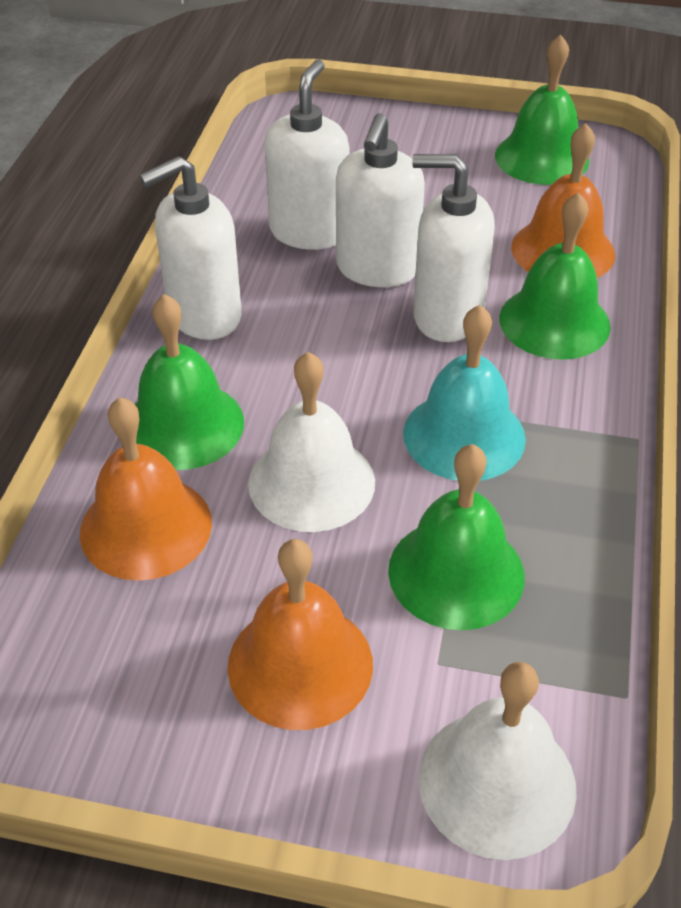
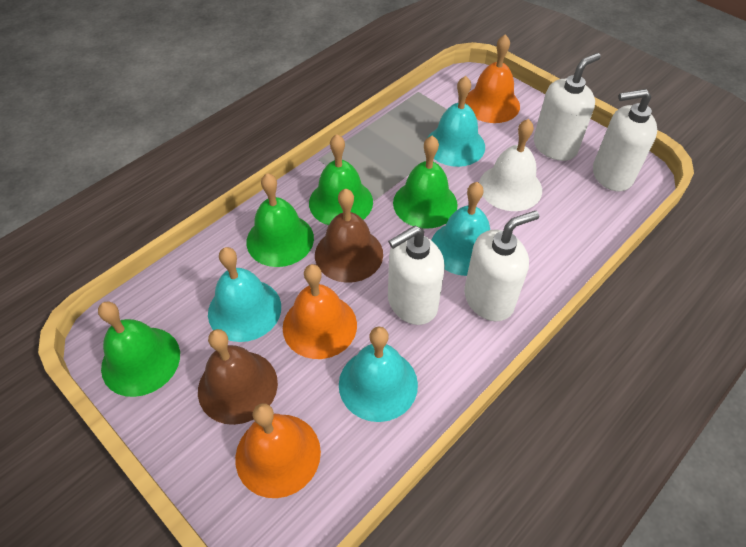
brown bell: none = 0 -> [198,329,278,425] [315,188,383,283] = 2
turquoise bell: [403,305,526,481] = 1 -> [208,247,281,342] [339,327,418,422] [428,76,485,167] [432,182,490,276] = 4
white bell: [248,352,375,532] [418,662,577,860] = 2 -> [479,119,542,211] = 1

